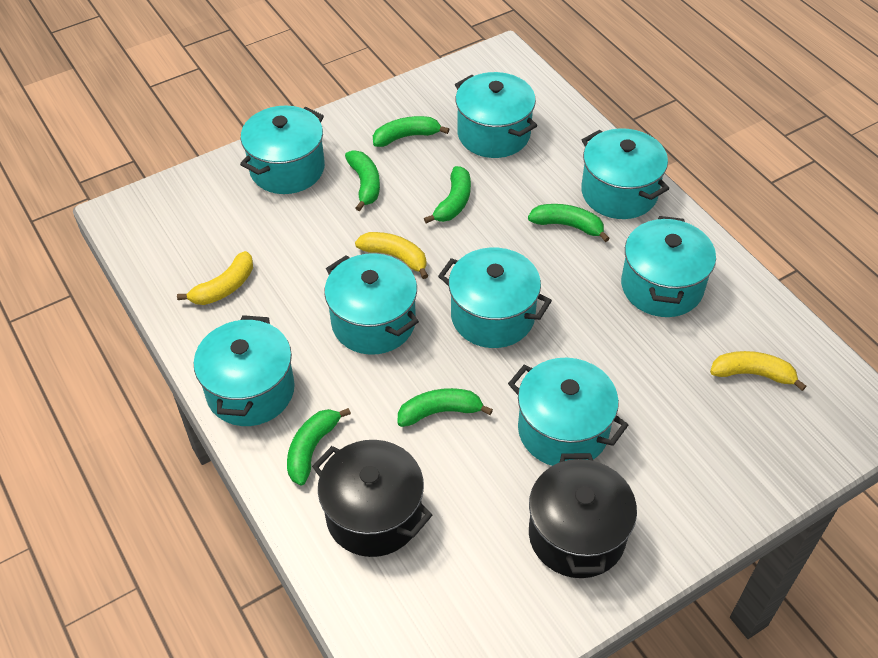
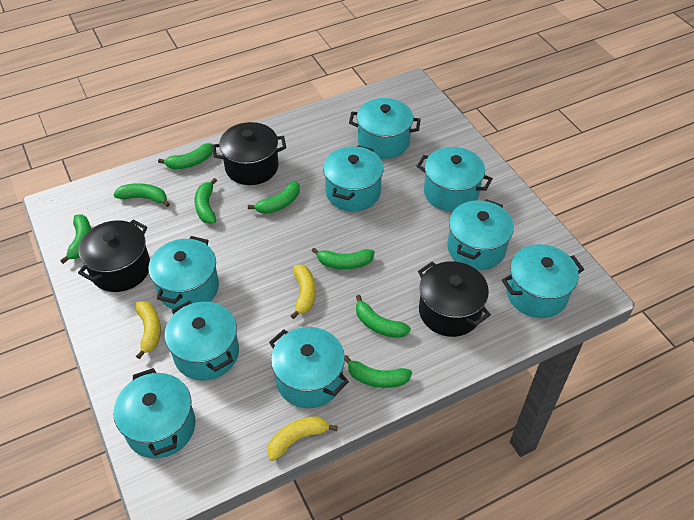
black pot: [312,440,432,557] [529,453,637,578] = 2 -> [78,220,150,292] [212,122,286,185] [418,261,491,337] = 3
green banana: [287,408,351,485] [345,150,380,211] [373,116,449,147] [398,388,493,427] [424,166,471,223] [528,204,610,242] = 6 -> [60,215,91,264] [113,183,170,207] [158,143,213,169] [195,178,217,224] [248,181,300,214] [312,248,375,269] [345,355,412,388] [356,295,411,338] = 8
turquoise pot: [194,315,295,426] [240,106,325,194] [324,253,419,355] [438,248,552,348] [455,72,537,158] [508,358,628,466] [581,128,669,219] [621,216,716,317] = 8 -> [113,368,195,459] [148,236,219,310] [165,301,239,381] [269,327,349,408] [323,145,384,212] [349,98,421,159] [417,147,493,212] [447,199,514,270] [502,244,584,318] = 9

